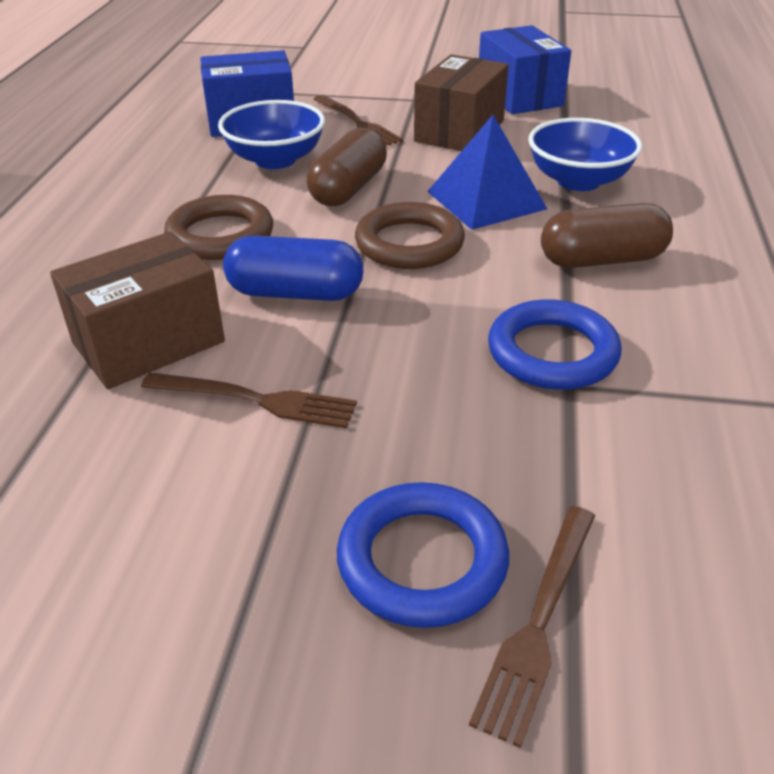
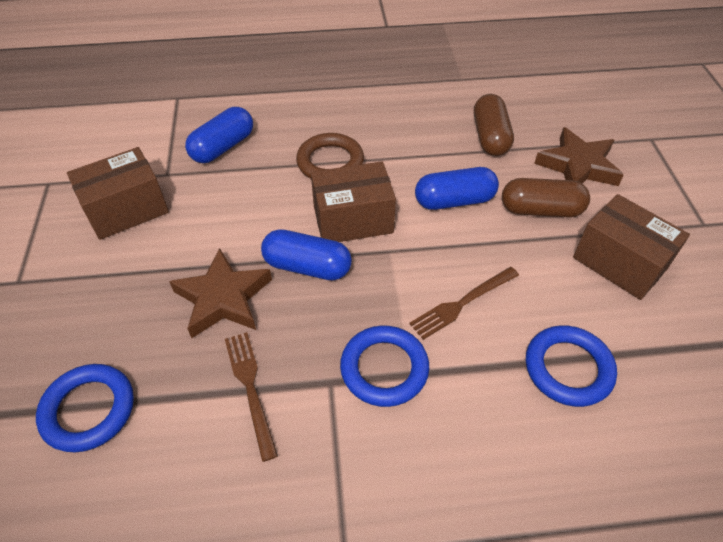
blue bowl: [218,100,325,169] [528,118,642,191] = 2 -> none = 0
blue box: [200,50,294,137] [479,25,571,114] = 2 -> none = 0
blue capsule: [223,235,363,301] = 1 -> [185,107,253,163] [261,229,352,280] [415,167,499,210] = 3
blue pyramid: [427,115,547,230] = 1 -> none = 0
blue ring: [337,482,509,628] [488,299,621,390] = 2 -> [36,364,134,452] [340,325,429,407] [526,325,617,407] = 3
brown box: [50,231,225,389] [414,54,509,151] = 2 -> [67,147,169,240] [311,161,396,242] [573,194,690,300] = 3
brown fork: [141,372,357,428] [314,95,403,145] [469,506,595,748] = 3 -> [225,332,278,462] [409,267,519,340] = 2
brown ring: [164,195,273,260] [355,202,465,269] = 2 -> [296,133,364,179] = 1
brown star: none = 0 -> [169,248,272,338] [534,127,624,186] = 2

